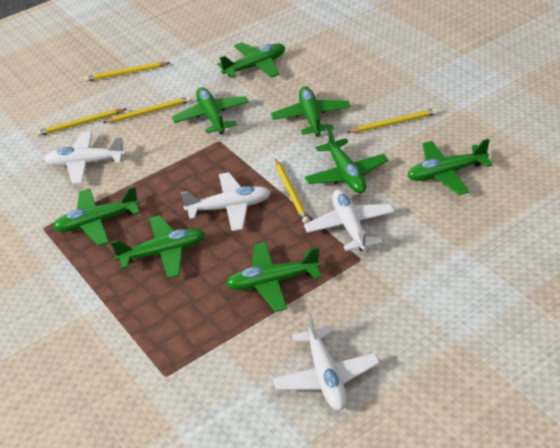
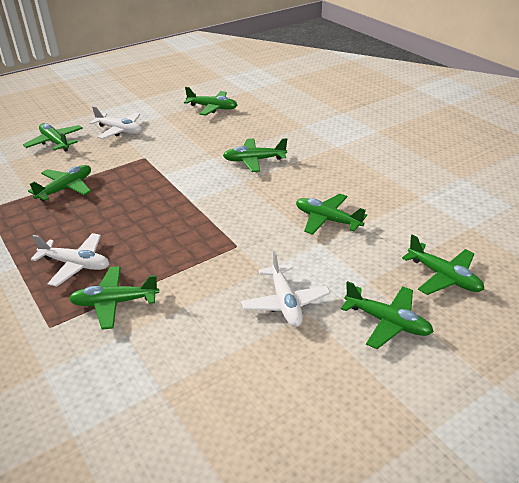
white plane: [44,131,126,184] [181,172,271,231] [273,313,380,410] [304,189,395,251] = 4 -> [31,233,109,287] [89,106,142,139] [241,251,330,327] = 3
yellow pencil: [36,108,127,136] [84,62,171,82] [102,96,192,123] [275,159,310,224] [346,108,438,133] = 5 -> none = 0

